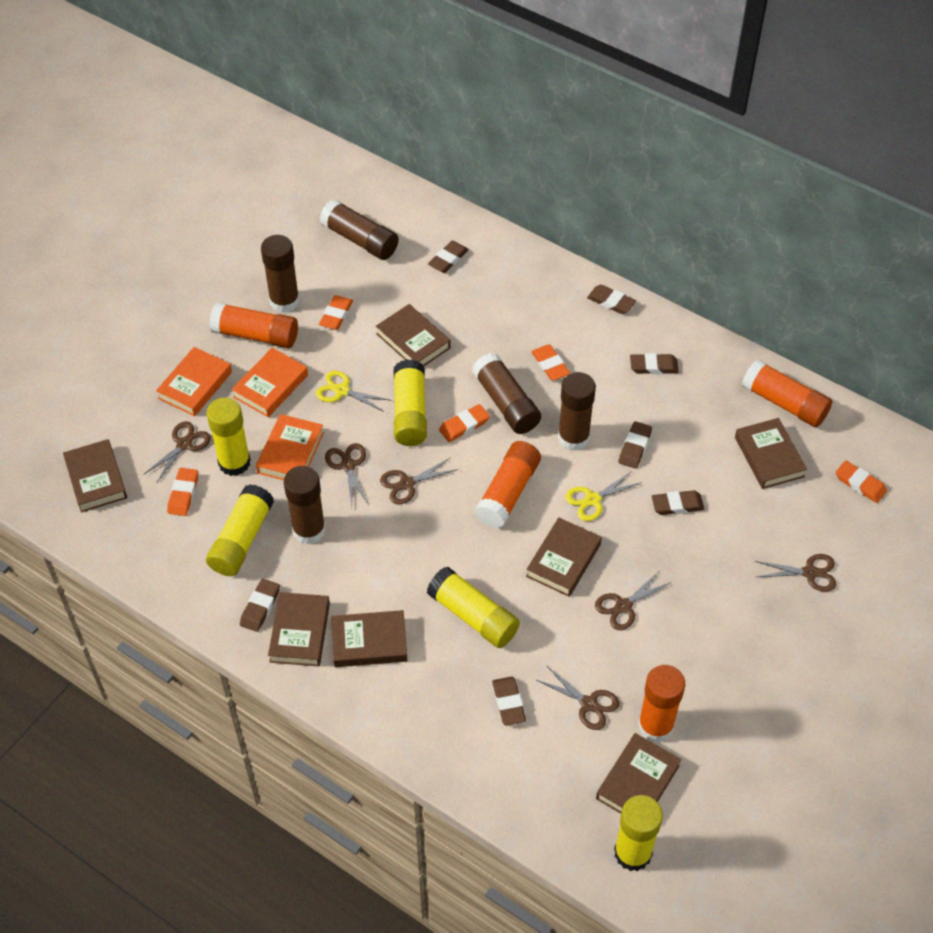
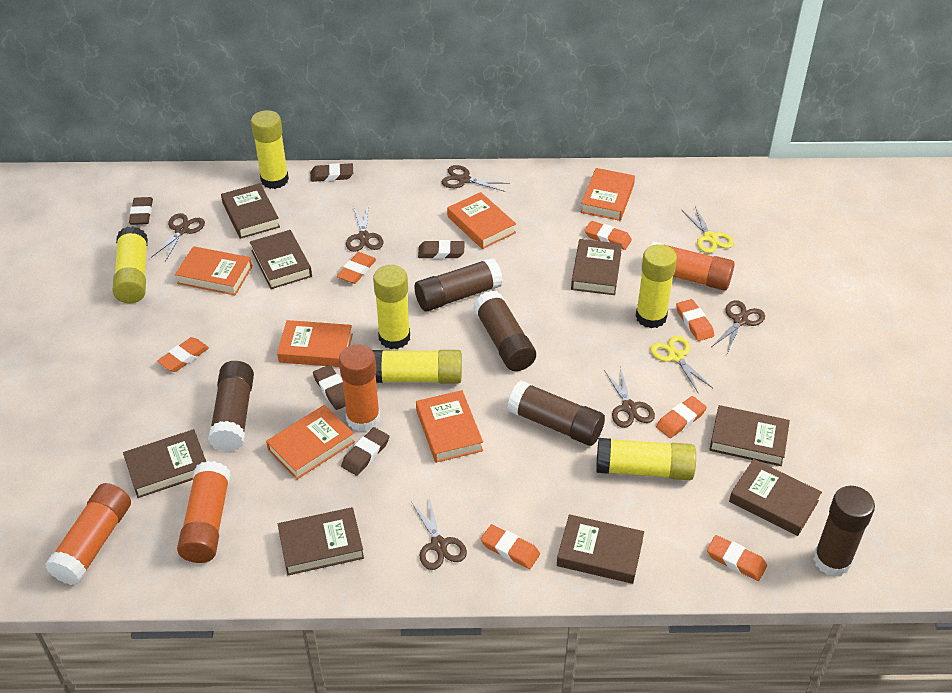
brown book: [63,439,127,512] [268,592,330,666] [331,610,407,667] [376,304,451,367] [526,517,602,597] [596,733,681,814] [735,418,807,489] = 7 -> [123,429,206,498] [221,183,280,239] [250,230,312,289] [278,507,364,575] [557,514,644,584] [571,239,622,295] [709,405,790,466] [729,459,822,536] = 8
brown eraser: [240,579,280,632] [428,241,469,273] [492,676,526,726] [587,285,636,314] [618,421,652,469] [630,353,679,374] [652,490,704,515] = 7 -> [129,197,153,225] [310,163,353,182] [313,365,346,410] [341,427,389,476] [418,240,464,259] = 5
orange book: [156,347,232,416] [231,348,308,417] [256,414,324,480] = 3 -> [175,246,252,295] [266,405,355,480] [277,320,353,367] [416,390,483,463] [447,192,516,249] [581,168,635,221] = 6
orange eraser: [167,468,198,516] [319,295,353,330] [439,404,490,442] [531,345,570,381] [836,460,887,503] = 5 -> [157,337,209,372] [337,252,376,284] [481,524,540,569] [584,221,632,250] [656,396,707,438] [676,299,714,341] [707,535,767,581] = 7
yellow glue stick: [206,484,274,576] [207,398,251,476] [394,359,427,446] [427,567,520,648] [614,795,663,871] = 5 -> [112,226,148,303] [251,110,289,189] [372,350,462,384] [373,265,410,349] [596,438,696,480] [636,244,677,328] = 6

